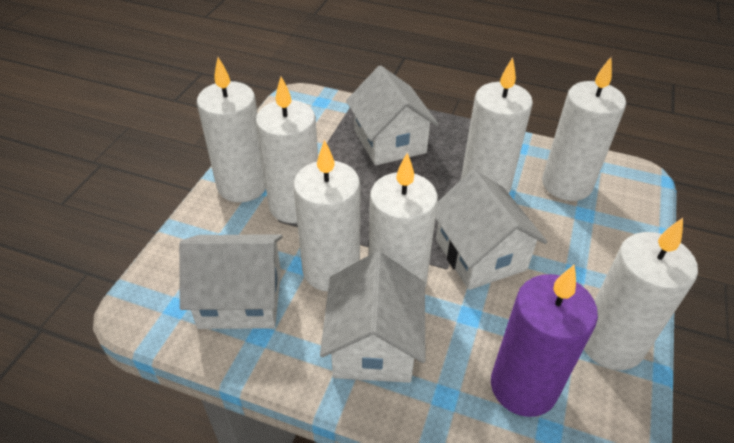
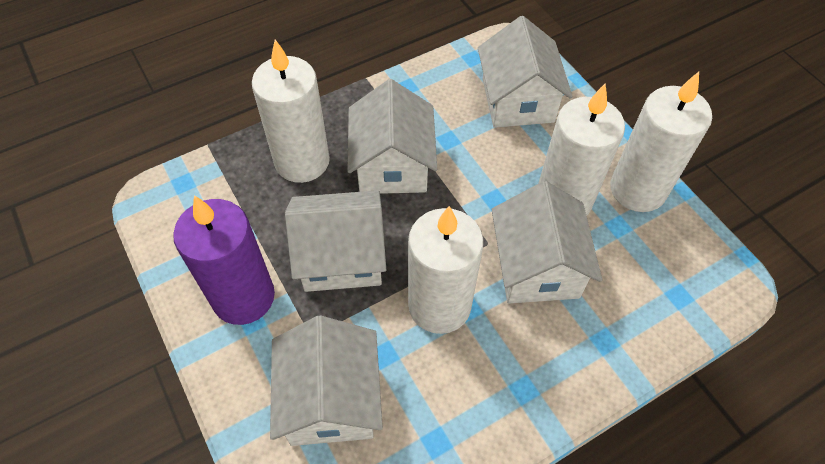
white candle: [197,57,266,203] [256,77,318,223] [293,140,360,292] [369,153,438,288] [461,57,533,193] [542,57,626,201] [584,218,698,370] = 7 -> [252,40,330,183] [408,206,484,334] [538,84,625,216] [610,72,712,212] = 4
white house: [179,234,283,329] [320,251,426,383] [346,65,439,166] [435,169,547,290] = 4 -> [270,316,383,446] [285,190,386,292] [347,79,437,194] [478,16,573,128] [492,181,602,304] = 5

